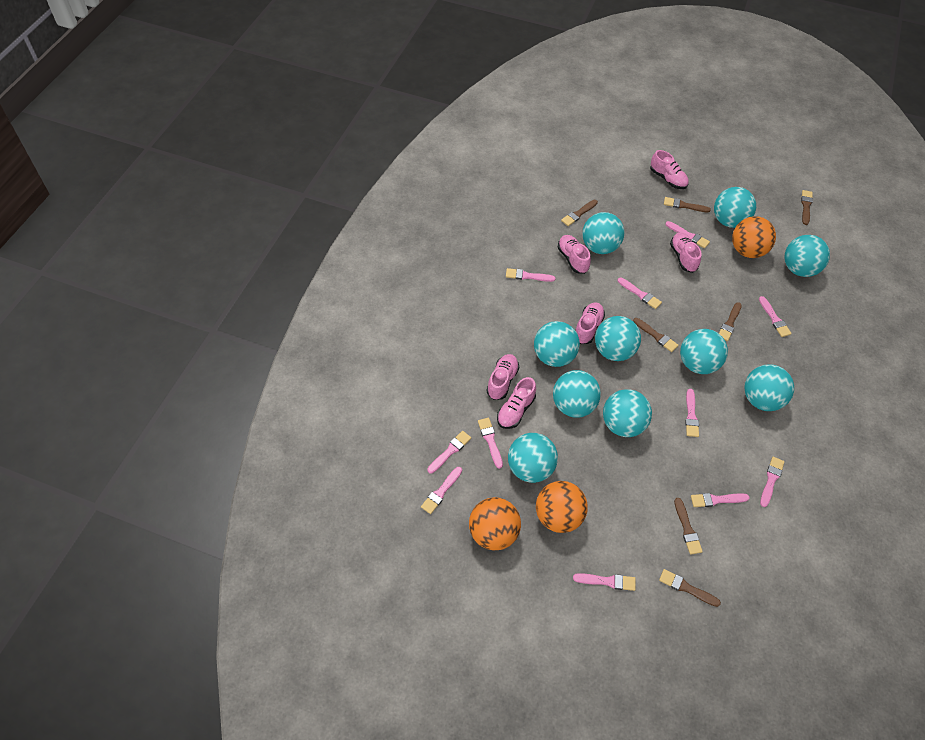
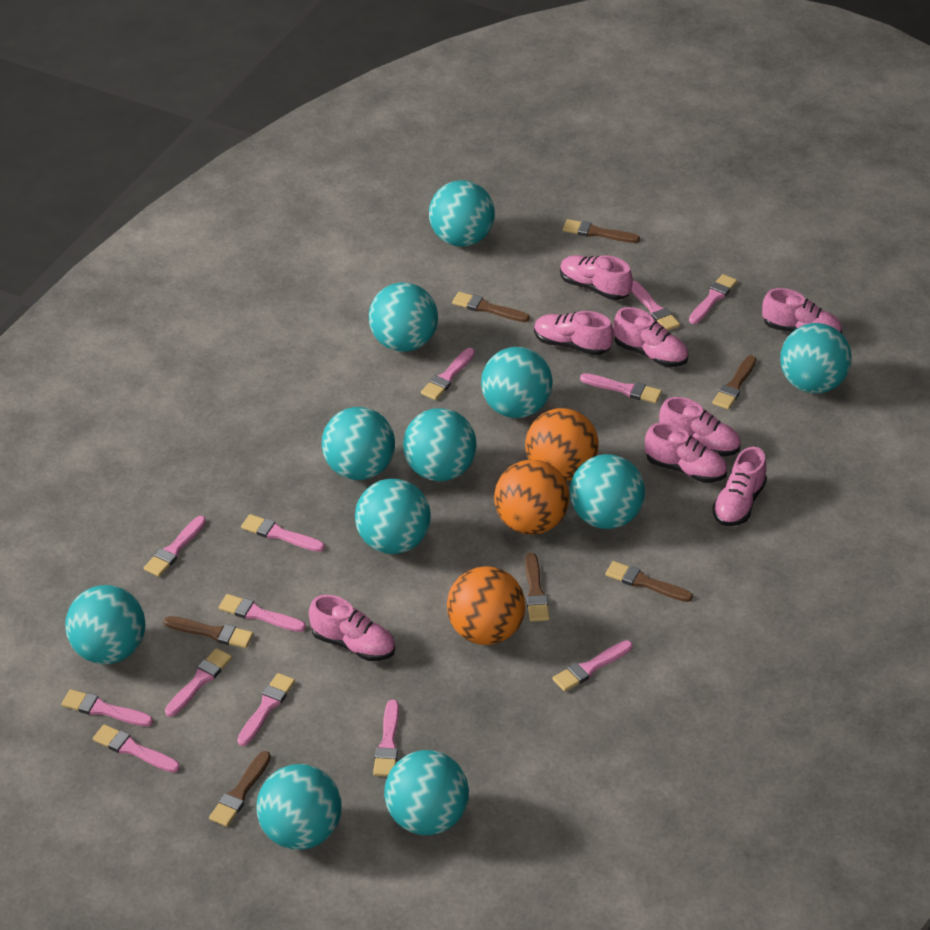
pink brush: [421,467,462,514] [427,431,471,474] [478,418,503,469] [506,268,556,282] [573,573,636,591] [618,278,662,309] [666,221,710,248] [685,389,699,437] [691,493,750,507] [759,296,792,337] [760,457,785,507] = 11 -> [61,689,153,726] [93,724,180,773] [144,516,206,577] [165,648,232,717] [219,594,306,632] [237,673,295,746] [241,514,325,552] [373,699,399,777] [421,348,475,400] [552,640,633,692] [580,373,662,403] [631,281,680,331] [689,274,737,324] = 13
pink shoe: [487,354,519,400] [497,377,536,429] [557,235,591,274] [575,302,605,344] [650,150,689,189] [670,232,701,273] = 6 -> [309,595,395,661] [534,311,614,355] [560,255,633,300] [613,307,688,367] [645,423,727,483] [659,397,741,457] [712,447,767,526] [762,288,842,334] = 8
turquoise ball: [508,433,558,483] [534,321,580,367] [553,370,601,418] [582,212,624,254] [595,316,641,361] [603,389,652,437] [680,329,728,374] [714,187,756,228] [744,365,794,411] [785,235,830,277] = 10 -> [65,585,145,664] [256,764,342,850] [322,407,395,480] [355,479,431,554] [369,282,438,352] [384,750,469,835] [403,408,477,481] [429,180,495,247] [481,347,553,418] [570,454,645,529] [780,323,852,393] = 11

